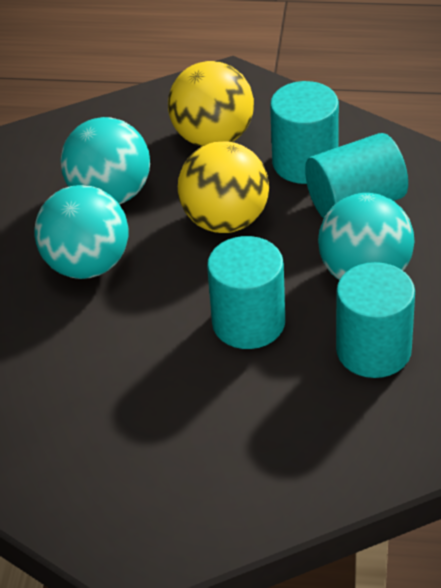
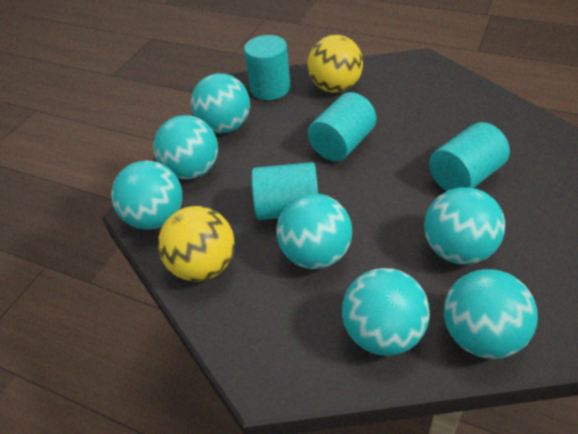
turquoise ball: [34,185,128,279] [60,117,150,204] [318,193,414,281] = 3 -> [111,161,182,230] [154,115,218,179] [191,73,250,133] [277,193,352,269] [342,268,430,356] [424,187,505,265] [444,269,538,359] = 7

